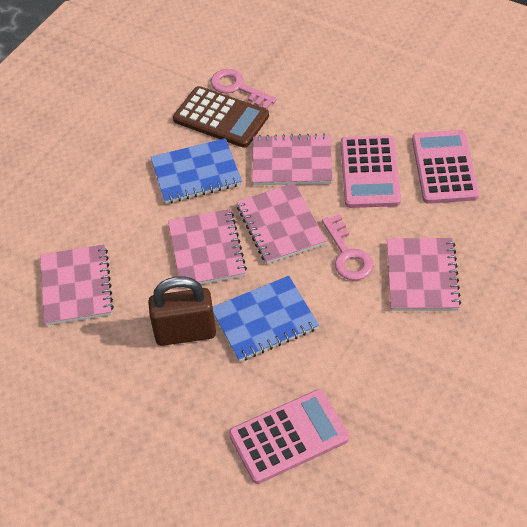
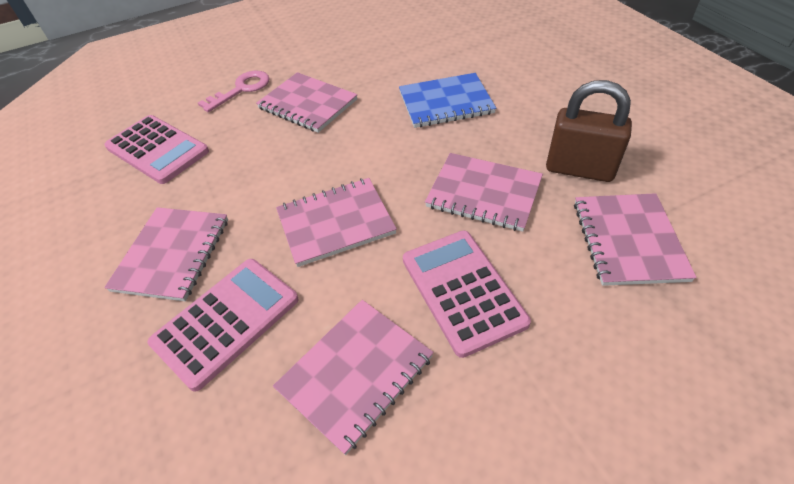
blue notebook: [151,138,242,204] [213,276,319,362] = 2 -> [399,73,496,128] = 1
brown calculator: [173,86,269,148] = 1 -> none = 0
pink key: [211,69,277,109] [322,214,373,280] = 2 -> [198,71,270,112] = 1
pink notebook: [40,244,114,326] [168,209,247,288] [237,183,326,264] [252,133,332,185] [387,238,461,311] = 5 -> [104,207,228,301] [256,72,357,133] [273,300,434,455] [276,178,397,267] [425,153,543,232] [574,193,697,286] = 6

